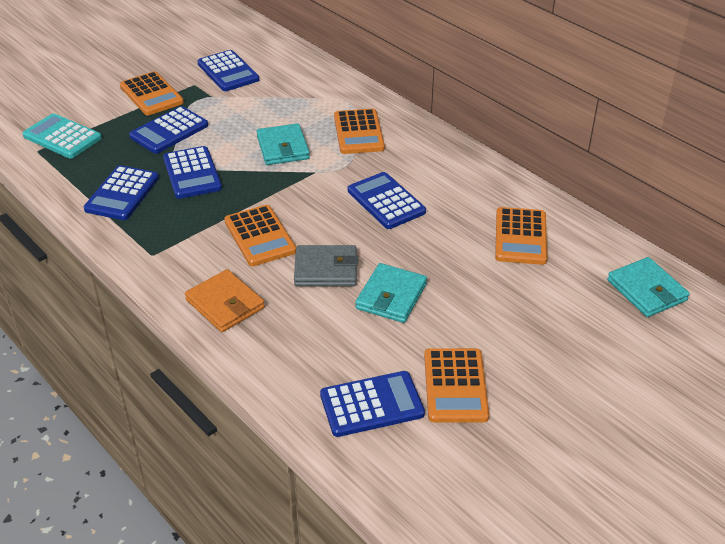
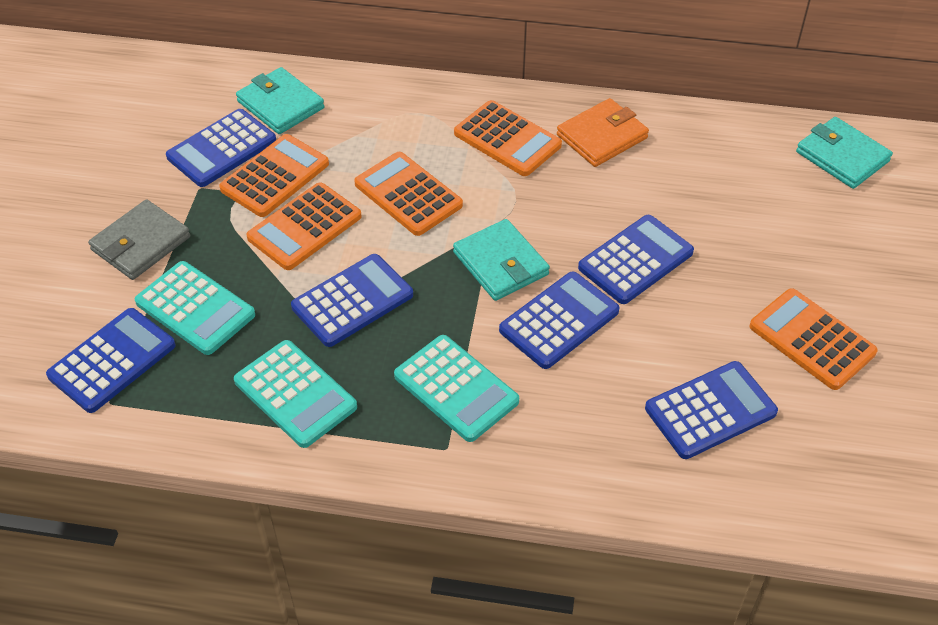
turquoise calculator: [23,113,102,158] = 1 -> [135,261,255,355] [234,340,357,448] [394,335,519,442] = 3

